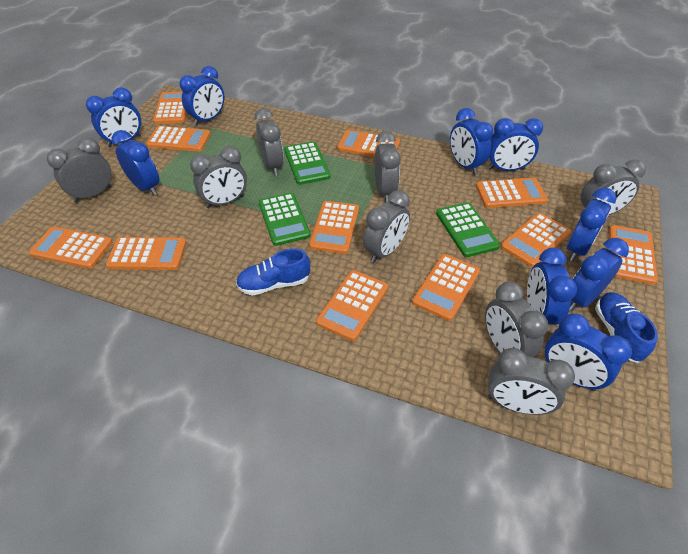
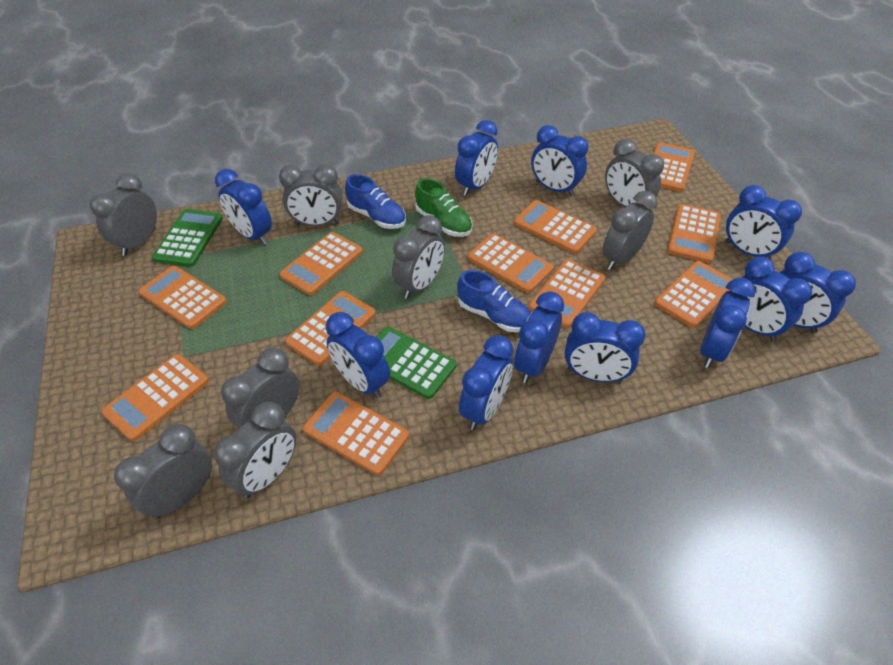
blue clock: [86,87,141,147] [111,130,159,195] [179,66,224,126] [450,108,493,175] [488,118,543,171] [527,248,577,325] [545,313,632,391] [567,188,616,261] [569,238,629,311] = 9 -> [215,169,272,245] [326,312,390,398] [455,120,498,196] [459,335,513,430] [514,291,564,383] [531,125,588,196] [565,312,646,382] [700,277,756,368] [725,185,802,260] [742,256,812,342] [780,252,856,333] = 11
green calculator: [258,193,311,246] [284,141,331,185] [436,202,500,257] = 3 -> [152,209,223,267] [376,327,456,399] = 2
green shoe: none = 0 -> [415,178,473,237] = 1

